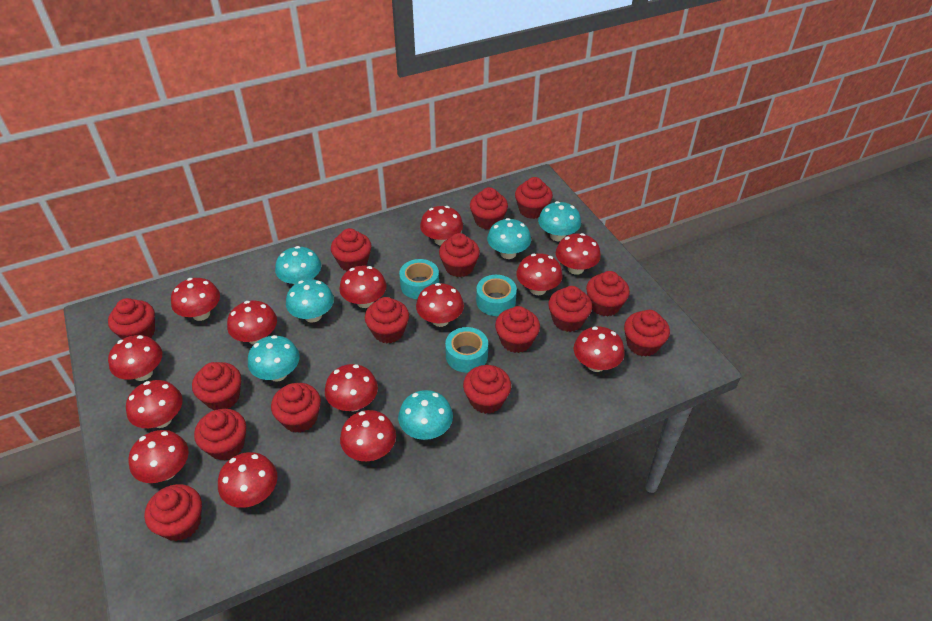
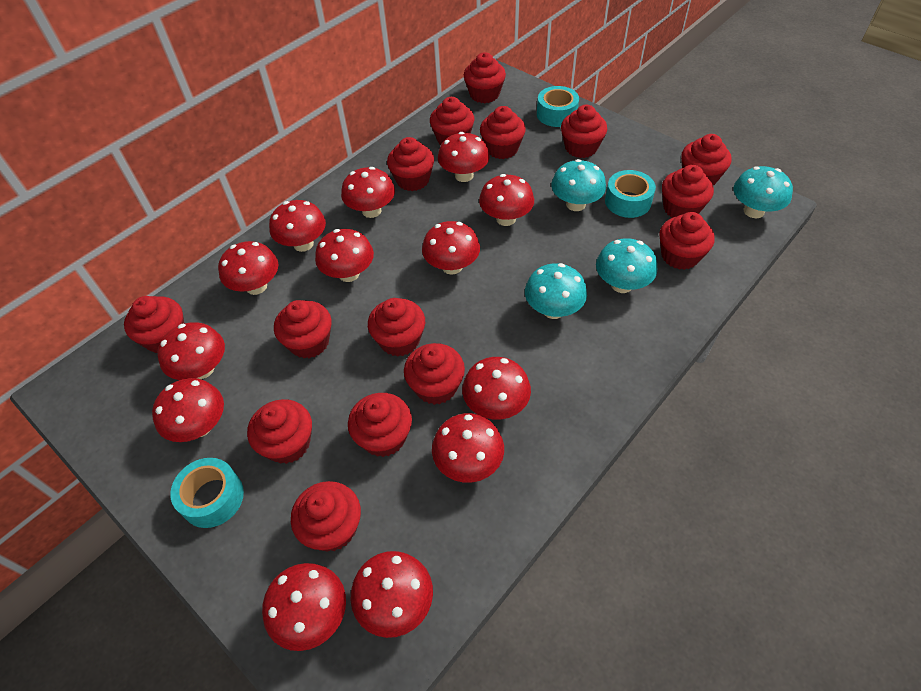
red mushroom: [108,335,162,381] [126,380,183,428] [129,430,189,483] [171,278,220,321] [218,452,278,508] [227,301,277,345] [325,364,378,412] [339,266,386,308] [340,410,396,461] [416,283,464,327] [420,206,463,245] [516,253,563,295] [556,233,601,275] [574,327,625,372] = 14 -> [152,378,224,442] [157,322,225,380] [218,241,278,295] [262,563,346,651] [269,200,326,252] [315,229,374,282] [341,167,395,218] [350,551,433,638] [422,221,480,275] [432,413,504,483] [438,132,489,182] [462,357,531,420] [479,174,534,226] = 13
turquoise mushroom: [248,335,300,382] [275,246,321,285] [286,279,334,323] [398,390,453,440] [487,218,531,259] [538,201,581,241] = 6 -> [525,263,587,319] [551,159,606,211] [596,238,657,293] [734,166,793,218] = 4

